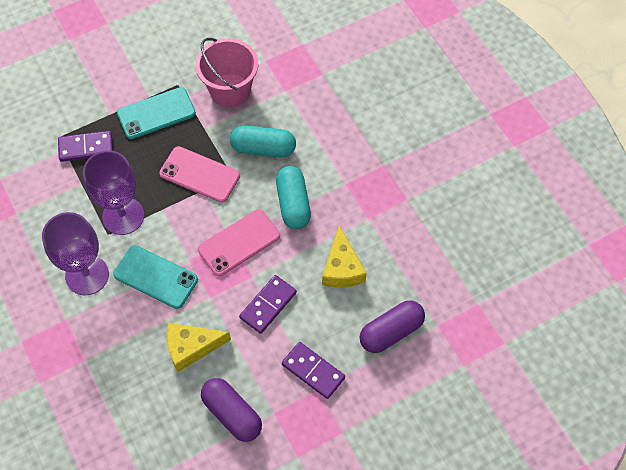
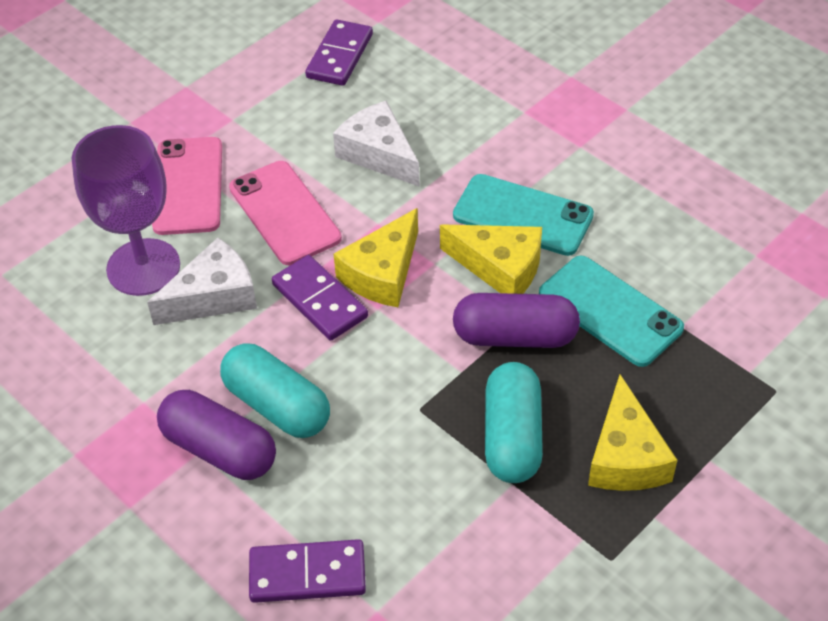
pink bucket: [195,38,258,108] = 1 -> none = 0
purple goblet: [42,212,109,295] [83,150,144,235] = 2 -> [72,125,180,296] = 1
white cheese: none = 0 -> [147,237,257,325] [333,101,420,187] = 2
yellow cheese: [167,323,231,372] [322,225,367,288] = 2 -> [334,208,418,307] [440,224,542,294] [588,375,677,491] = 3

